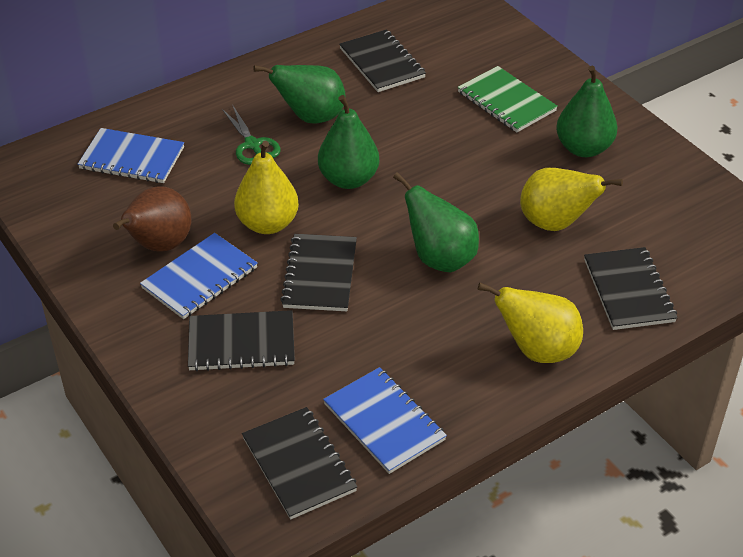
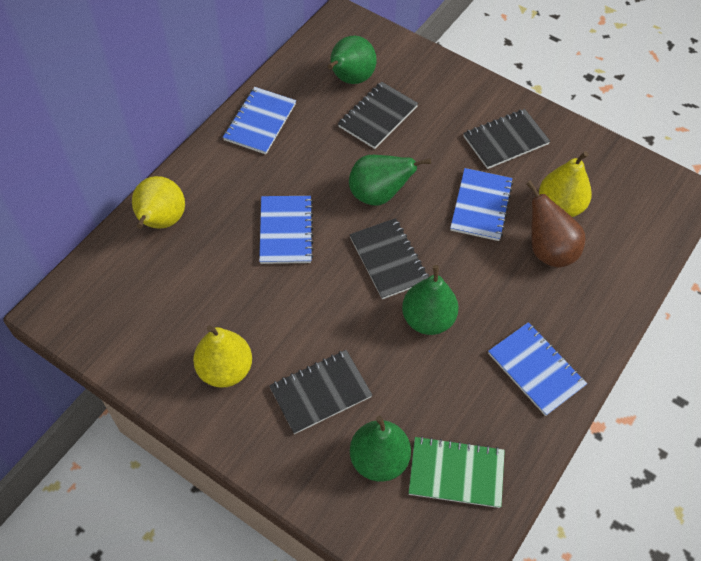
black notebook: [188,310,295,371] [242,407,357,520] [280,234,357,311] [339,30,426,92] [584,247,677,330] = 5 -> [269,350,372,434] [338,82,418,149] [350,218,429,299] [463,109,550,169] = 4
blue notebook: [78,128,184,183] [140,233,258,319] [323,367,447,474] = 3 -> [223,87,296,154] [259,196,314,264] [450,168,513,241] [488,322,587,416] = 4
green scissors: [222,106,280,165] = 1 -> none = 0

